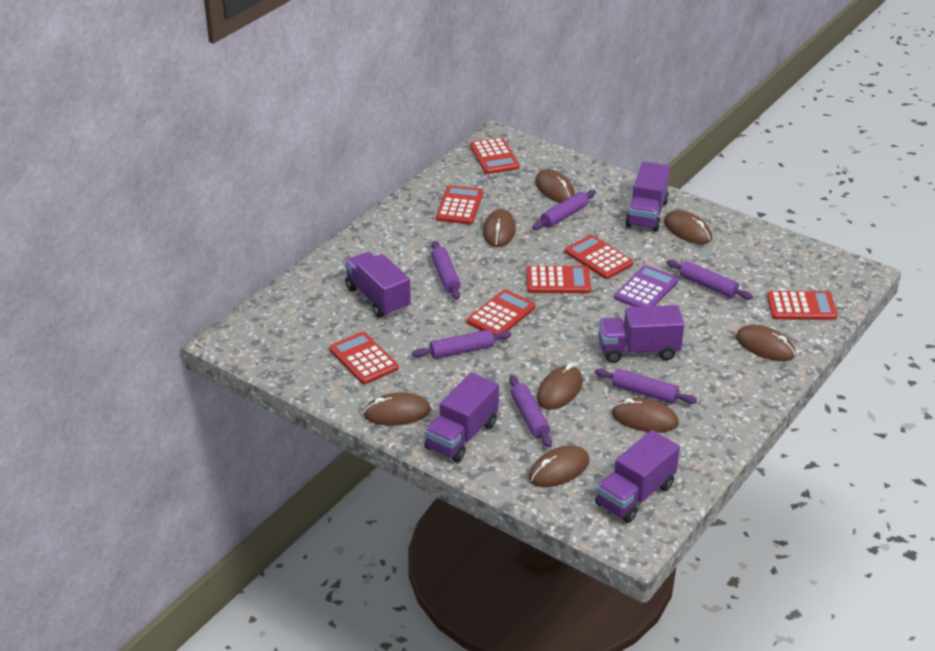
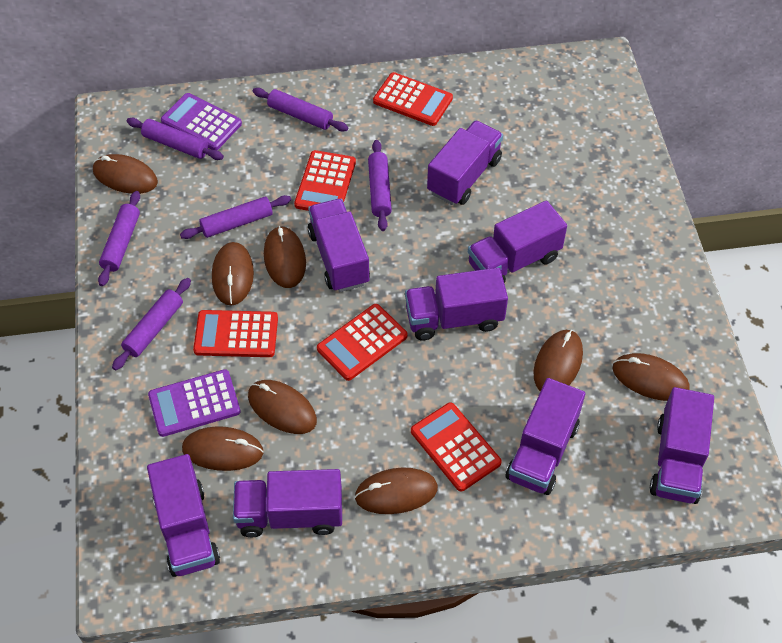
purple calculator: [614,265,678,307] = 1 -> [148,369,240,437] [161,93,242,150] = 2
purple truck: [345,252,411,317] [424,372,499,462] [595,430,680,523] [598,305,684,363] [625,162,670,231] = 5 -> [147,454,220,577] [233,469,342,537] [308,199,370,292] [405,268,508,341] [427,120,503,205] [468,200,567,283] [506,378,585,495] [650,387,714,504] = 8
red calculator: [329,332,398,384] [436,185,483,225] [467,289,536,335] [470,137,519,174] [526,266,591,293] [565,235,633,279] [767,291,838,320] = 7 -> [193,310,278,357] [294,150,356,211] [317,304,408,381] [373,72,453,126] [411,402,502,492] = 5

